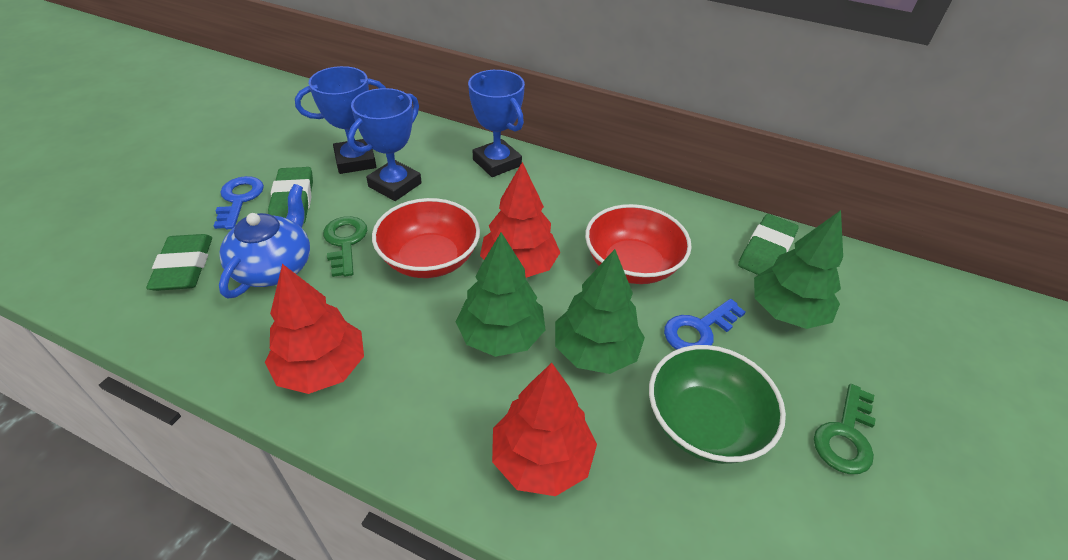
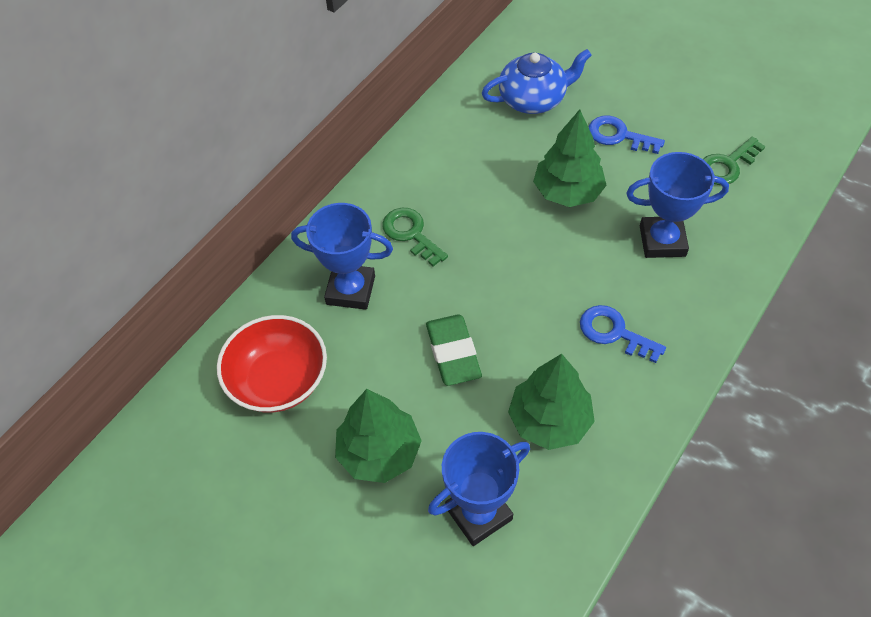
green bowl: [649,345,786,464] = 1 -> none = 0
green eraser: [146,234,212,291] [268,167,313,224] [738,214,799,275] = 3 -> [426,314,482,386] = 1
red bowl: [372,198,480,278] [585,204,692,284] = 2 -> [217,315,327,413] = 1
red tree: [265,264,364,394] [480,162,560,278] [492,363,597,496] = 3 -> none = 0

